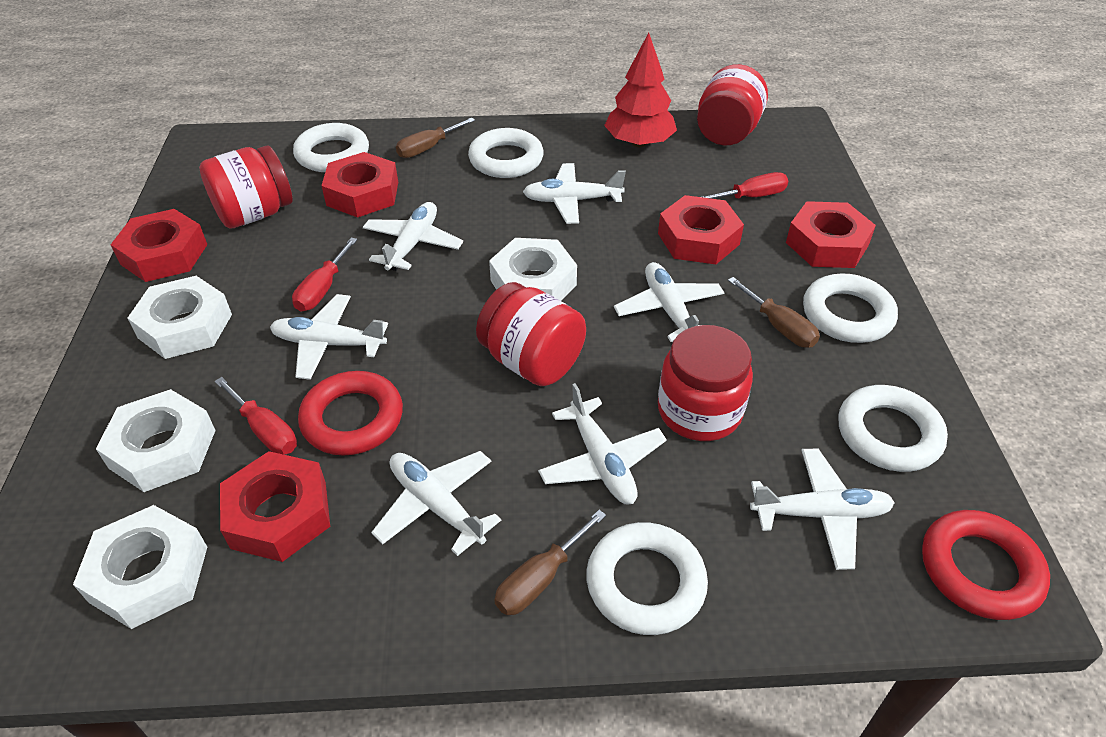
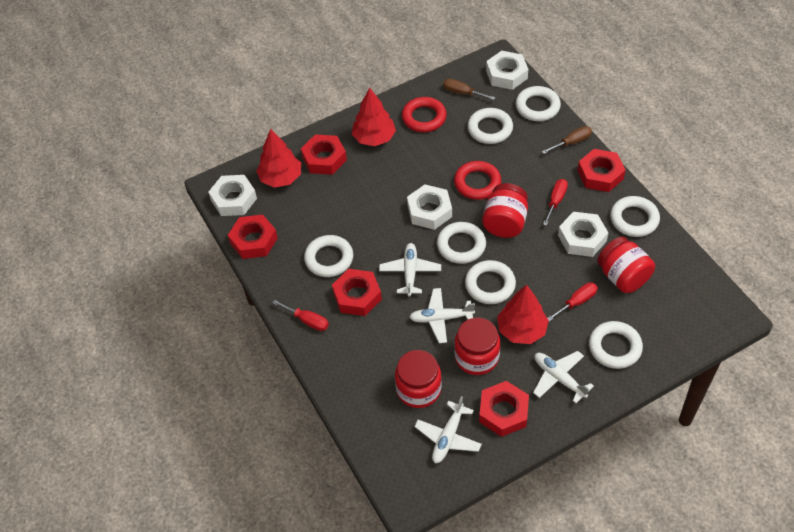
brown screwdriver: [396,118,475,158] [494,510,606,615] [728,277,820,348] = 3 -> [443,79,495,100] [542,126,592,154] = 2
red tree: [604,33,677,147] = 1 -> [256,129,301,188] [352,88,396,146] [497,285,549,344] = 3
white plane: [270,294,388,380] [363,202,463,271] [371,451,501,556] [523,163,626,224] [538,383,667,505] [614,262,725,342] [750,448,895,570] = 7 -> [379,243,441,296] [409,288,475,343] [414,396,482,463] [533,351,594,403] = 4
white ring: [293,123,369,172] [468,128,544,178] [586,522,708,635] [803,273,898,343] [838,385,948,472] = 5 -> [304,235,353,277] [437,222,486,264] [465,260,516,304] [468,108,513,144] [516,86,561,121] [589,321,643,369] [610,196,660,237] = 7

